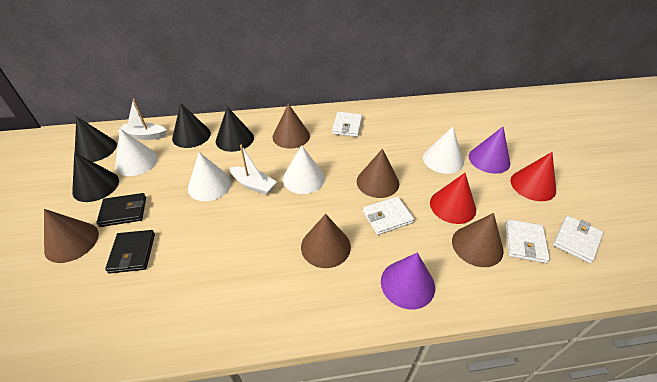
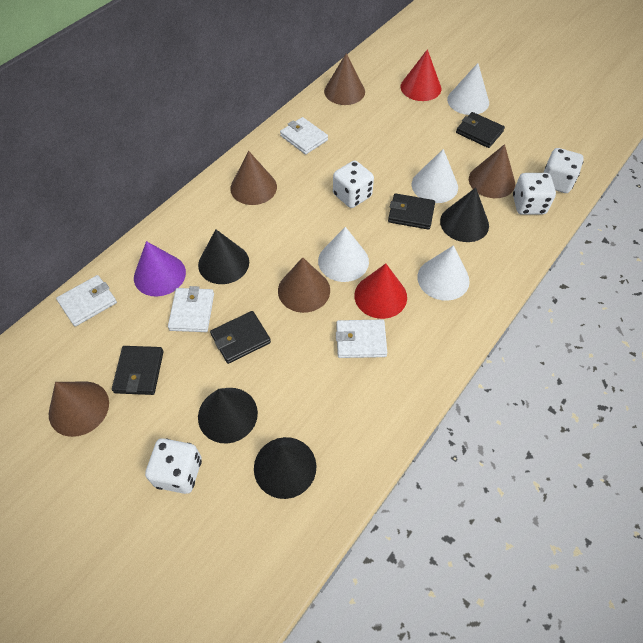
black wallet: [97,193,146,227] [105,230,155,274] = 2 -> [112,346,164,395] [210,311,271,364] [388,193,435,230] [456,112,505,148] = 4
purple cone: [381,253,435,310] [469,127,510,174] = 2 -> [134,241,186,297] = 1
white boat: [118,99,167,140] [229,145,277,195] = 2 -> none = 0
white dice: none = 0 -> [145,438,202,494] [333,160,374,208] [513,173,556,215] [543,148,584,193] = 4

